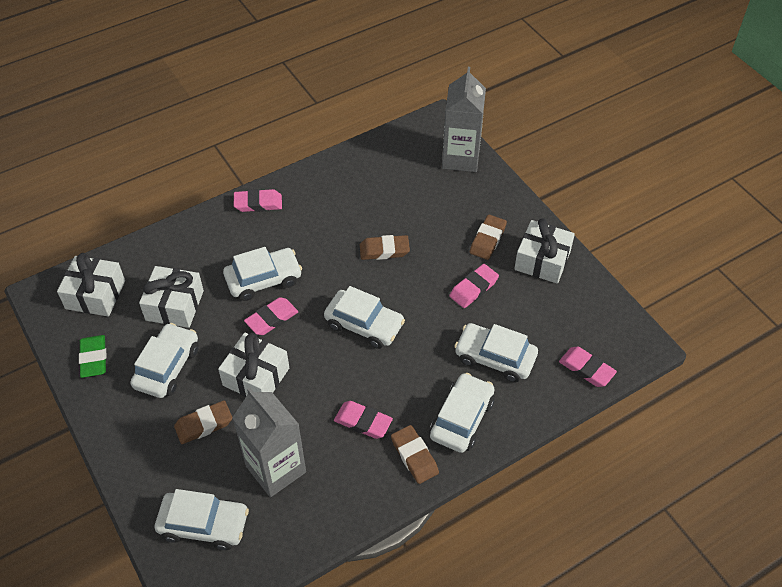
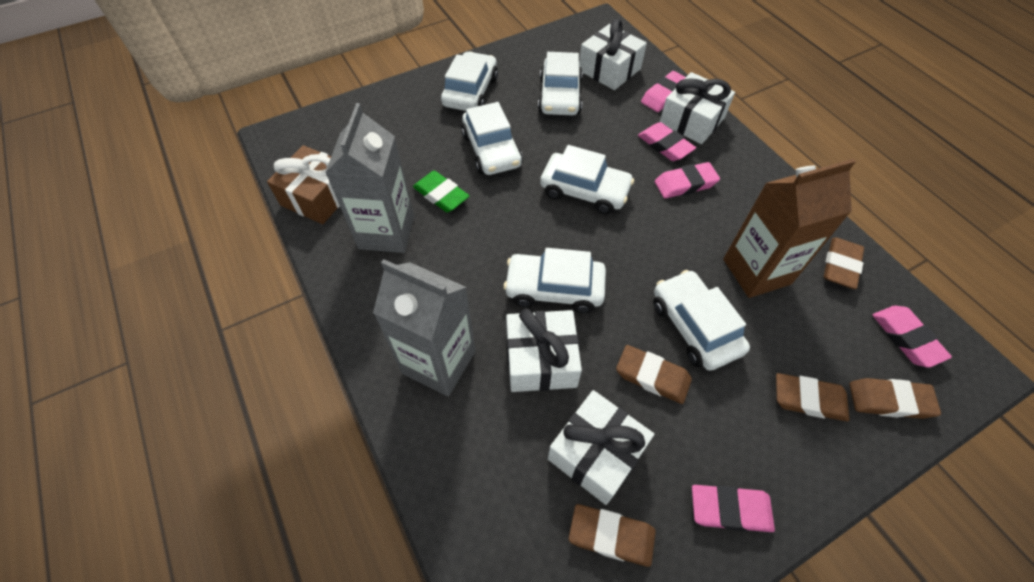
brown carton: none = 0 -> [723,159,856,298] = 1
brown eraser: [174,400,232,444] [360,235,410,260] [391,425,439,484] [470,215,507,260] = 4 -> [569,504,656,567] [616,345,692,404] [776,373,850,422] [824,238,864,289] [849,378,941,419] = 5
brown gift: none = 0 -> [267,145,340,224] = 1

